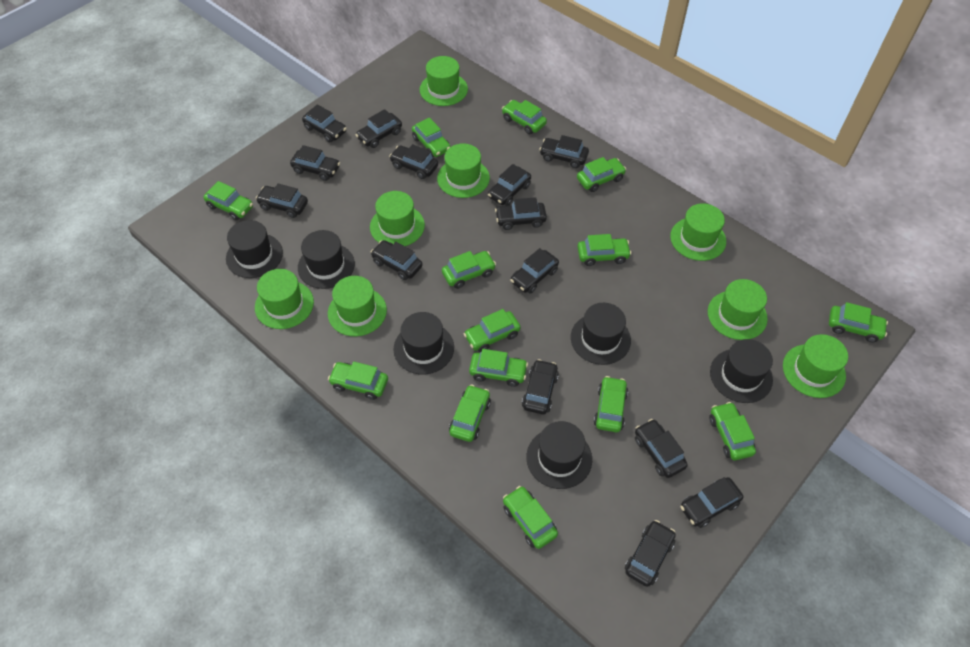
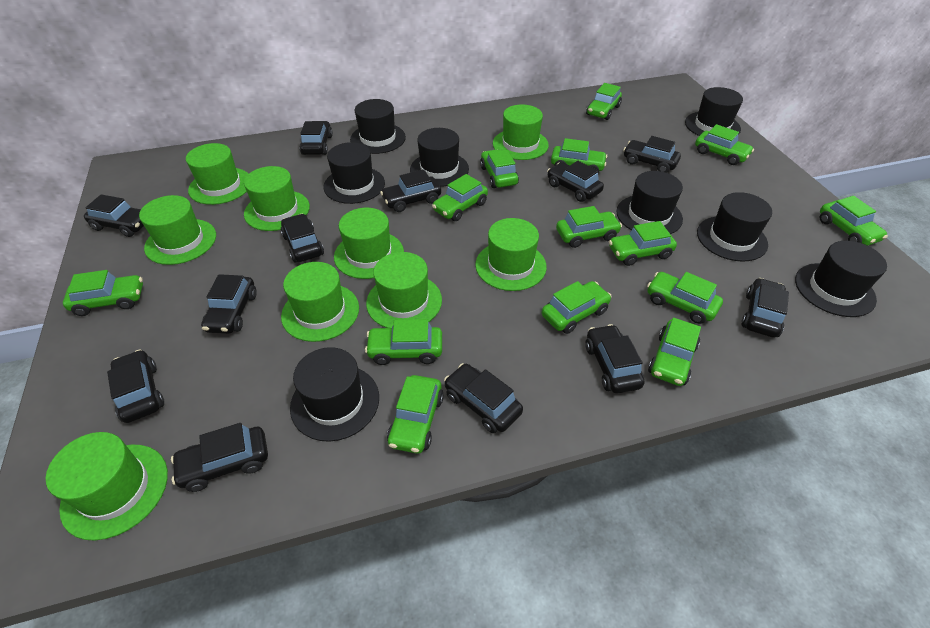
black car: [256,184,308,218] [290,145,340,181] [302,104,347,142] [356,109,402,148] [371,240,423,280] [389,144,438,179] [488,164,531,205] [495,197,547,230] [510,248,559,294] [522,359,559,414] [539,135,589,168] [625,520,676,587] [635,419,688,478] [680,477,743,528] = 14 -> [84,194,144,237] [107,349,164,423] [171,423,268,492] [201,274,257,334] [281,214,324,263] [300,121,333,155] [380,169,441,212] [444,363,523,433] [547,161,604,202] [585,324,645,394] [623,136,681,173] [742,278,789,338] = 12
black hat: [226,220,283,278] [298,230,355,289] [393,312,454,375] [527,421,592,489] [571,303,631,365] [710,339,773,403] = 6 -> [290,347,379,442] [323,142,385,204] [350,99,406,154] [410,128,469,187] [616,171,683,234] [685,87,743,136] [697,192,772,261] [795,241,887,317] = 8
green hat: [255,269,314,329] [328,276,387,336] [370,191,425,246] [420,56,468,106] [437,143,490,198] [670,203,726,261] [708,279,768,340] [783,334,848,398] = 8 -> [46,432,168,541] [139,195,216,265] [186,143,248,205] [244,166,310,231] [281,262,359,342] [334,208,404,279] [366,252,442,328] [475,218,547,291] [493,105,549,160] = 9

